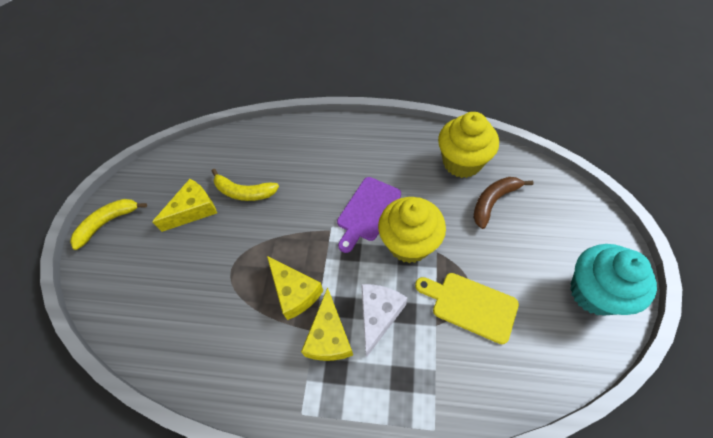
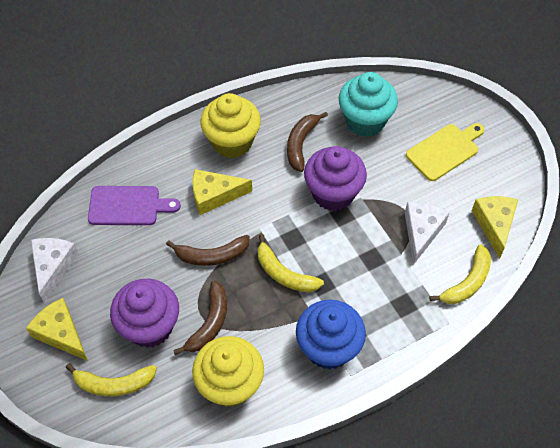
blue cupcake: none = 0 -> [296,300,366,370] = 1
brown banana: [473,177,533,229] = 1 -> [166,235,250,266] [173,281,227,355] [287,112,328,172] = 3
purple cupcake: none = 0 -> [110,279,179,348] [304,146,367,211] = 2
white cheese: [361,284,407,358] = 1 -> [31,238,79,303] [405,202,449,265] = 2
yellow banana: [70,199,147,250] [211,169,279,201] = 2 -> [65,363,157,396] [258,234,324,292] [429,244,491,304] = 3

